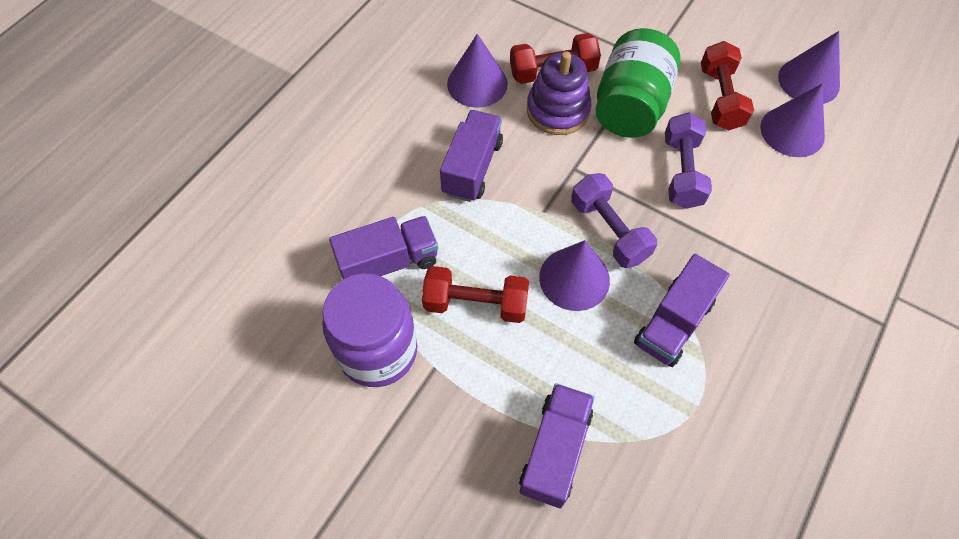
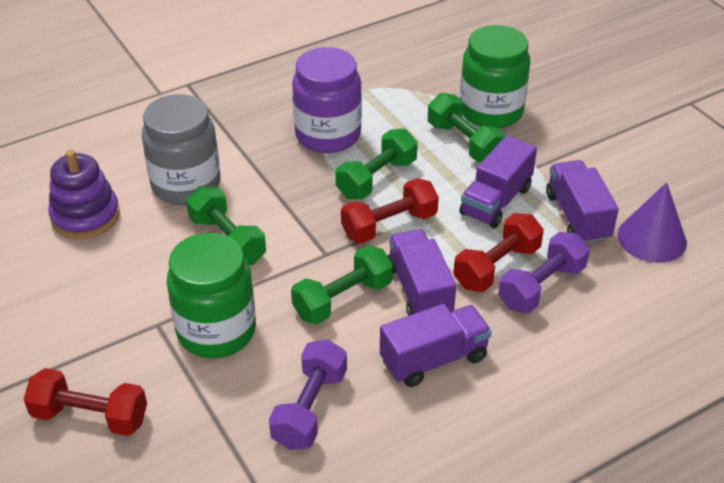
green dumbbell: none = 0 -> [186,186,266,265] [291,246,393,324] [335,129,418,199] [428,93,506,163] = 4
green jar: [595,28,680,138] = 1 -> [167,233,256,358] [460,25,530,128] = 2
grey jar: none = 0 -> [142,94,220,205] = 1
purple cone: [447,34,508,108] [539,240,610,311] [760,84,825,157] [778,31,840,104] = 4 -> [618,182,687,263] = 1

